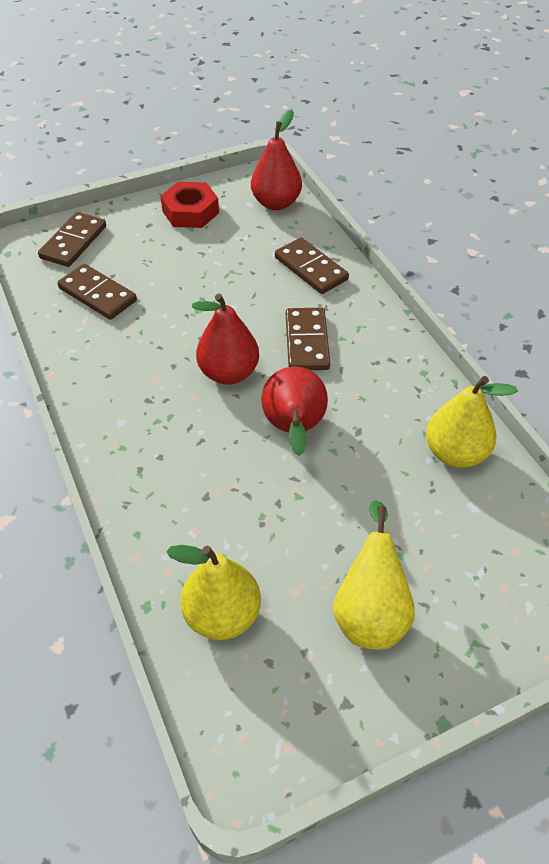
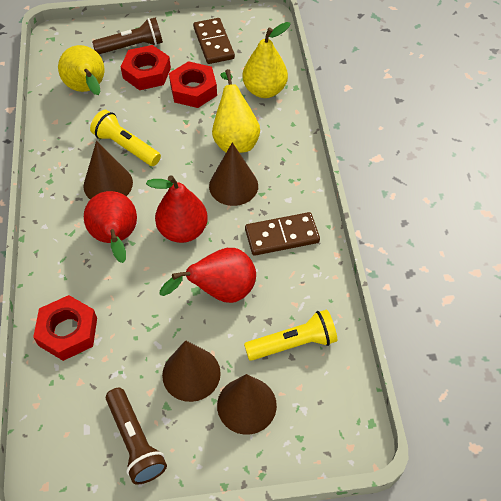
brown cone: none = 0 -> [83,141,133,200] [162,340,221,402] [209,142,258,206] [217,374,277,435] = 4
brown domino: [38,212,106,267] [57,264,137,320] [275,237,349,294] [286,308,330,370] = 4 -> [193,18,235,64] [245,212,320,256] = 2
brown flashlight: none = 0 -> [92,17,163,54] [106,388,167,484] = 2
red nut: [160,182,219,228] = 1 -> [33,295,97,361] [121,45,171,90] [169,61,217,108] = 3
yellow flashlight: none = 0 -> [90,110,161,166] [244,309,337,361] = 2

